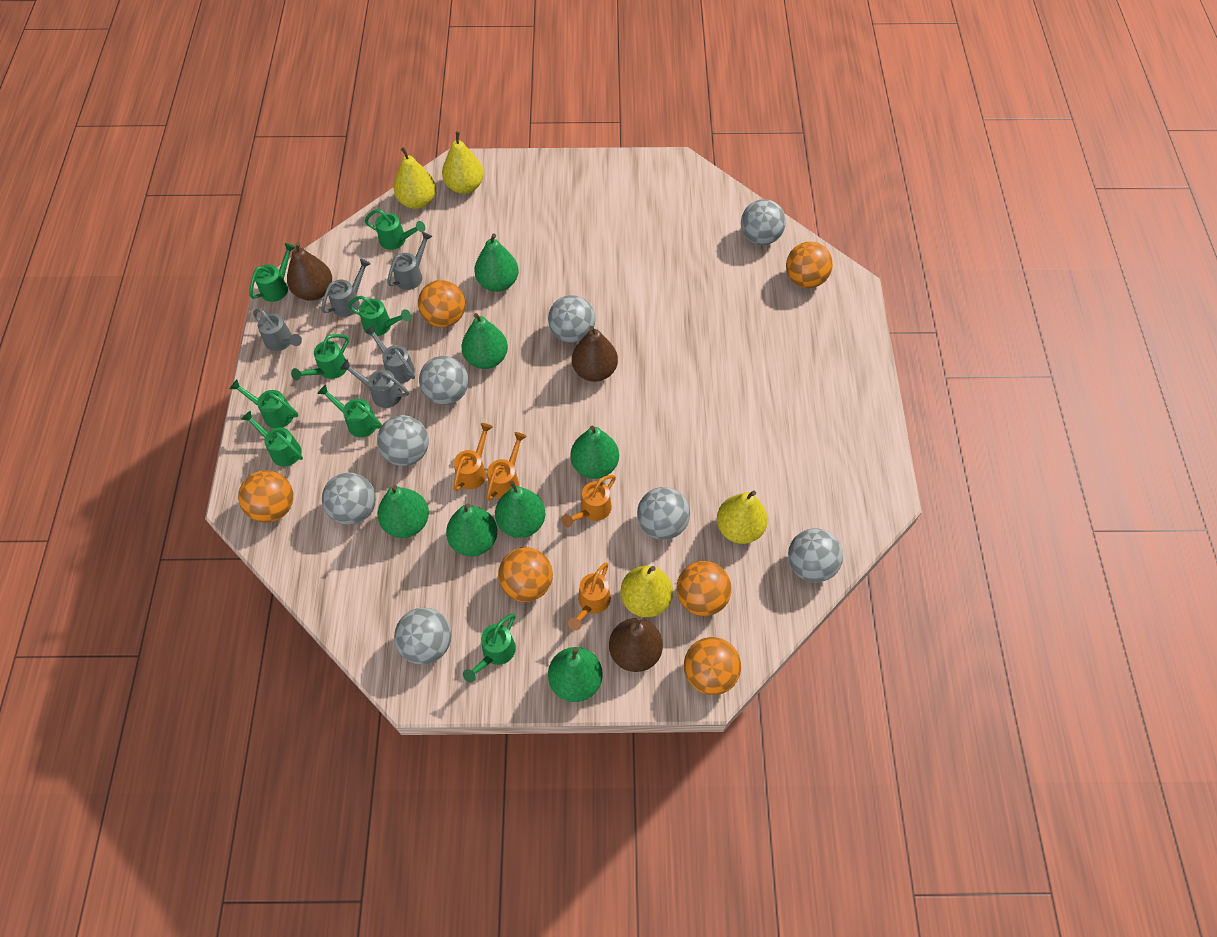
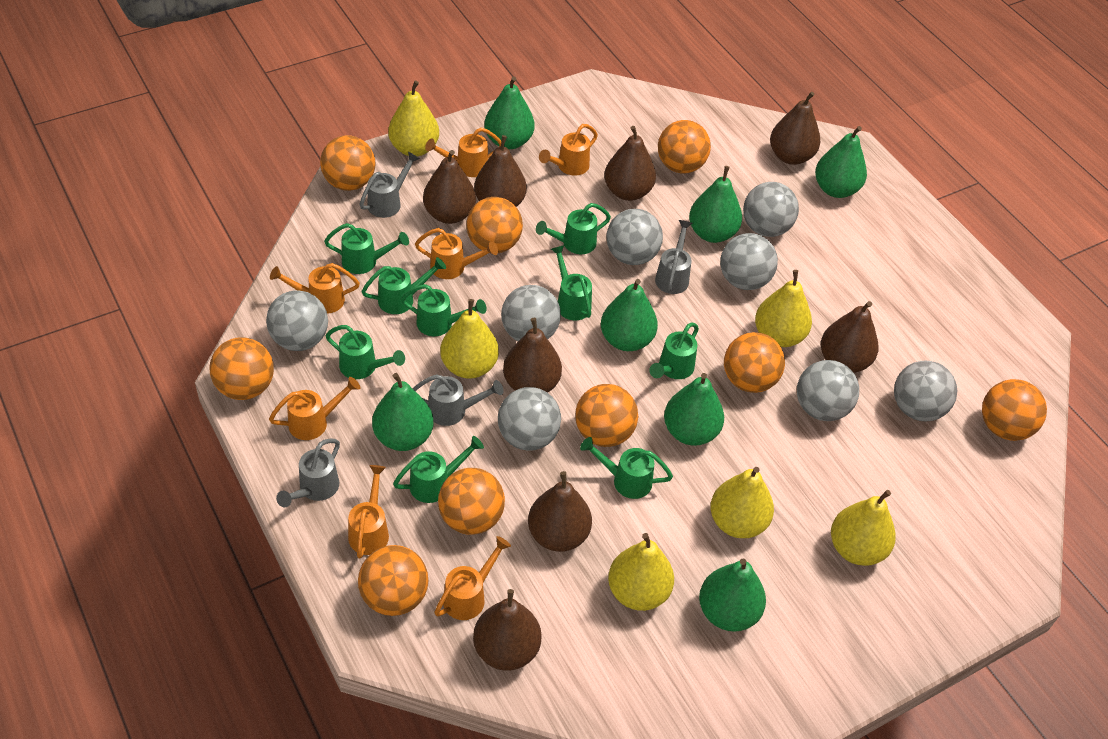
brown pear: [287,242,332,301] [572,326,618,382] [609,616,663,672] = 3 -> [423,150,476,224] [473,589,542,671] [474,135,527,207] [503,318,562,393] [528,471,592,552] [604,126,656,201] [770,92,820,165] [821,301,879,373] = 8
green watering can: [230,380,298,428] [242,410,303,466] [249,243,296,302] [291,334,349,381] [317,385,382,437] [348,296,411,336] [365,209,425,250] [463,614,516,683] = 8 -> [324,223,409,274] [325,325,405,379] [361,257,446,314] [393,436,484,503] [401,284,487,336] [536,203,611,254] [551,245,592,320] [580,437,673,499] [649,322,699,379] = 9
grey watering can: [253,308,302,351] [321,259,371,317] [340,360,409,408] [365,326,415,383] [387,232,433,290] = 5 -> [276,438,340,507] [359,151,420,218] [413,374,504,426] [655,220,692,294] = 4
orange ball: [238,470,294,523] [418,280,465,327] [498,547,553,602] [676,561,732,616] [684,637,741,695] [786,242,833,288] = 6 -> [210,337,274,400] [320,135,375,191] [358,545,428,616] [438,468,505,535] [466,197,523,253] [575,384,638,447] [658,120,711,173] [724,332,785,393] [982,379,1047,441] = 9
orange watering can: [453,423,493,491] [486,432,527,500] [562,475,616,527] [568,563,611,631] = 4 -> [269,377,360,440] [270,263,360,314] [348,465,389,559] [415,228,498,279] [425,127,501,177] [435,536,511,620] [539,124,598,176] = 7
yellow pear: [394,147,436,209] [442,131,484,194] [620,566,673,617] [717,491,768,544] = 4 -> [388,81,439,156] [440,299,499,379] [608,533,674,611] [710,467,774,538] [755,270,812,347] [831,490,896,566] = 6

